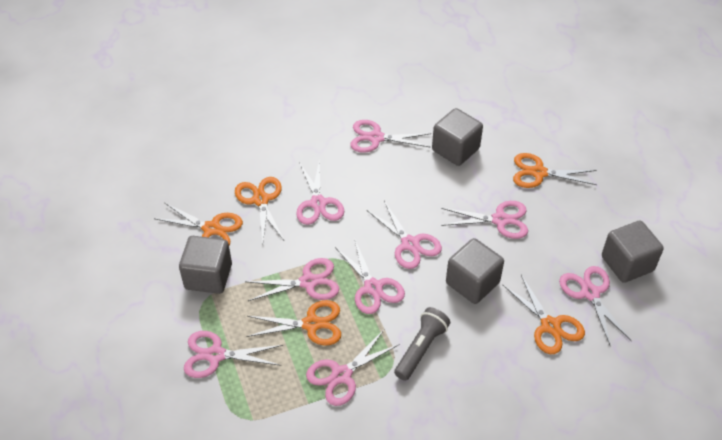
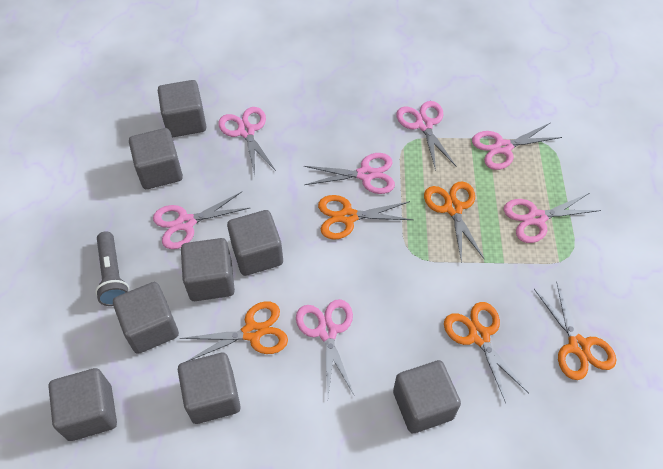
grey cube: [179,236,232,294] [432,108,483,166] [446,238,504,304] [602,221,664,283] = 4 -> [48,368,117,441] [113,282,179,354] [129,128,183,189] [158,80,207,138] [178,353,241,424] [181,238,235,301] [227,210,283,276] [393,360,461,433] = 8
pink scissors: [184,331,283,378] [245,258,339,301] [296,159,344,225] [306,330,400,406] [335,238,405,314] [350,120,431,153] [367,201,442,269] [441,201,528,239] [559,266,632,345] = 9 -> [153,192,250,249] [218,107,276,175] [296,299,354,396] [304,153,395,194] [396,101,456,171] [472,123,562,170] [504,193,601,243] = 7

